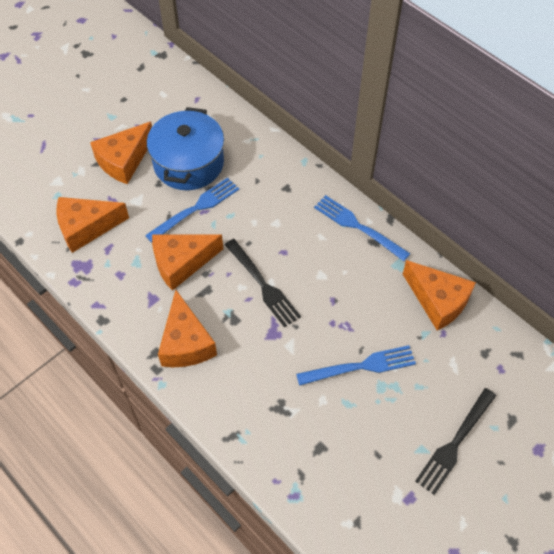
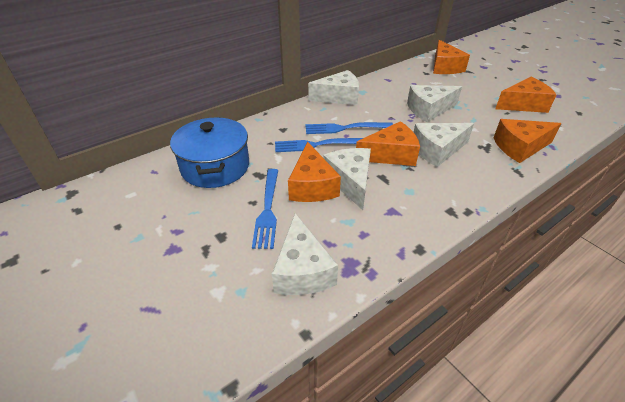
black fork: [225,239,301,328] [415,388,496,495] = 2 -> none = 0
white cheese: none = 0 -> [272,213,338,295] [308,70,359,105] [323,148,371,210] [407,85,462,122] [414,123,474,167] = 5

